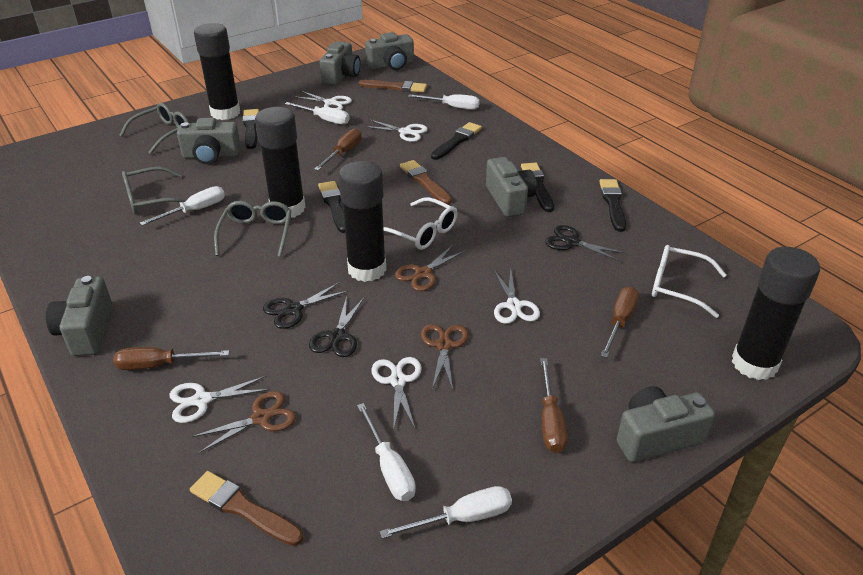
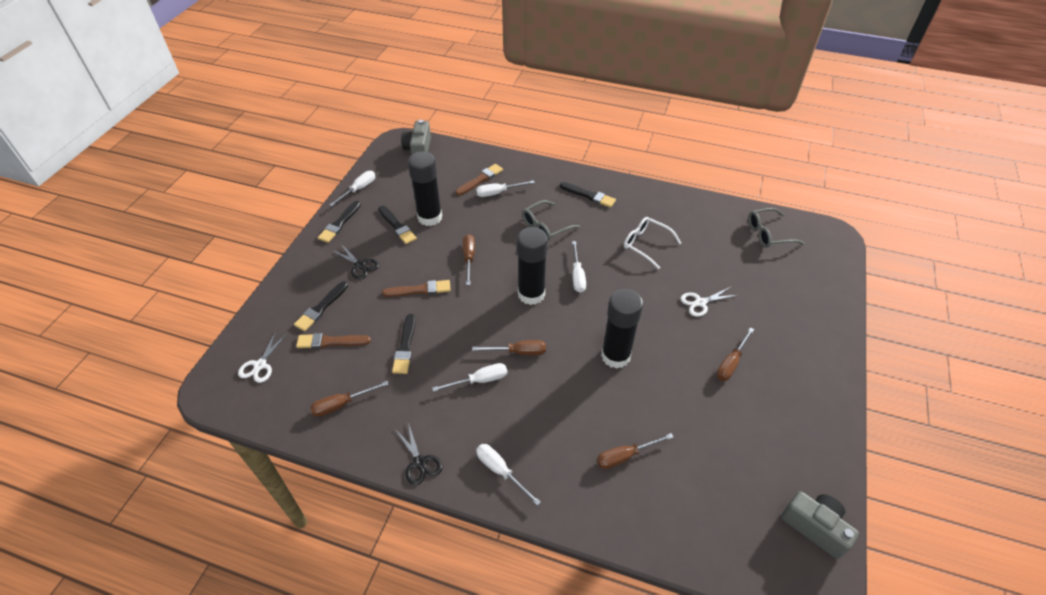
black glue stick: [194,23,240,120] [255,107,306,218] [339,161,386,282] [732,247,820,380] = 4 -> [408,151,442,226] [517,227,548,305] [601,289,643,369] = 3
black scissors: [263,282,349,329] [309,296,364,357] [545,225,626,261] = 3 -> [333,244,379,279] [395,423,443,485] = 2
brown scissors: [191,391,296,454] [395,245,466,291] [421,324,468,390] = 3 -> none = 0
brown screwdriver: [113,347,229,370] [314,128,362,171] [540,358,567,453] [600,287,639,358] = 4 -> [310,381,389,417] [463,234,475,285] [472,340,546,355] [597,433,674,469] [716,328,754,381] = 5
grey camera: [46,276,112,356] [177,118,241,164] [320,41,360,85] [365,32,414,70] [486,157,537,217] [617,386,715,462] = 6 -> [401,120,431,155] [781,491,859,559] = 2
grey glasses: [119,103,189,154] [122,167,186,214] [214,201,291,257] = 3 -> [522,200,580,241] [748,208,804,248] = 2
white glasses: [383,197,457,250] [652,245,727,318] = 2 -> [624,217,681,269] = 1
white scissors: [169,376,270,423] [293,91,352,110] [364,120,428,142] [371,357,422,431] [494,269,540,324] = 5 -> [238,331,287,383] [681,287,737,317] = 2

